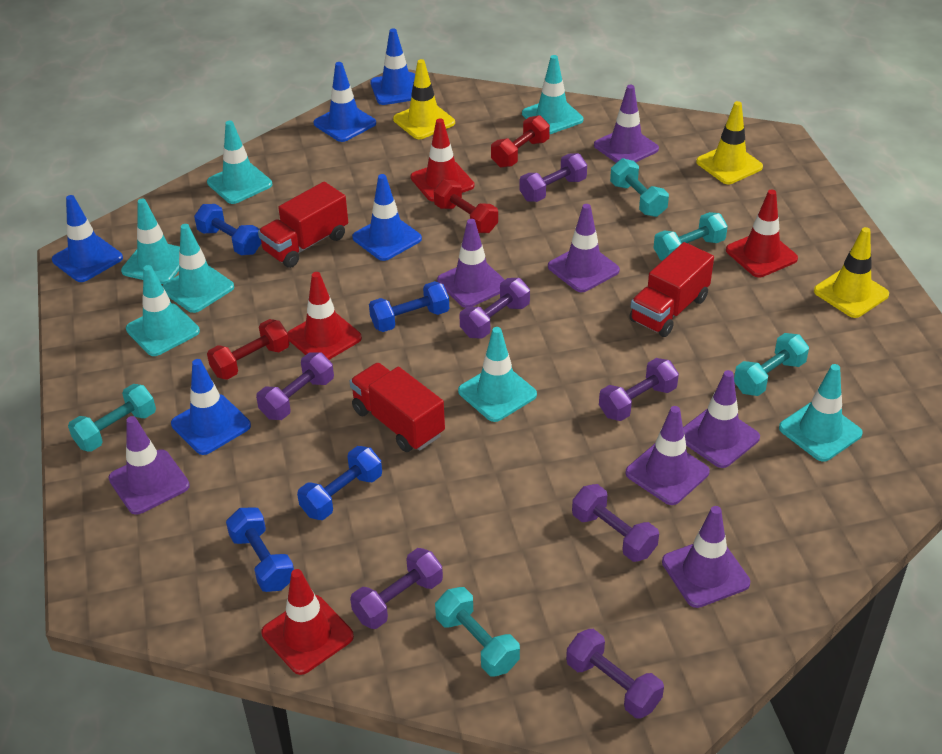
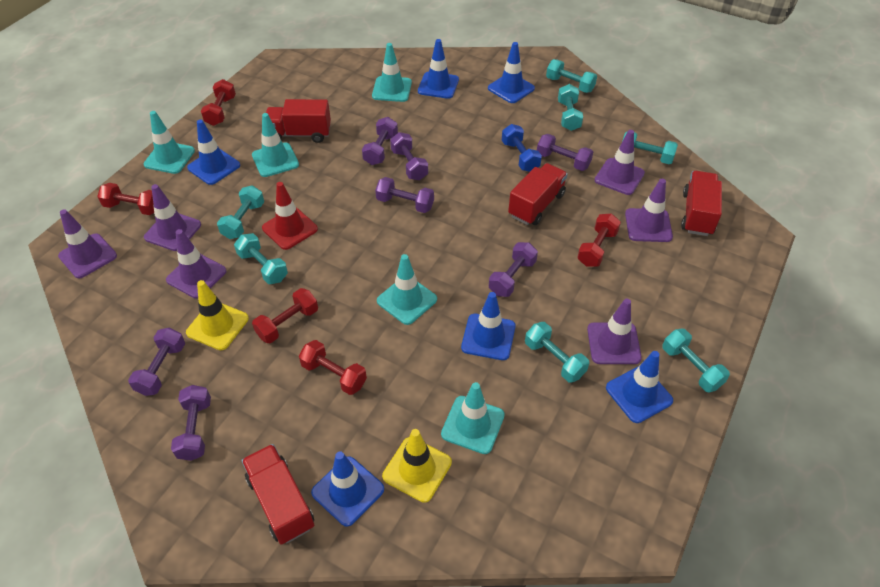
blue dumbbell: [194,204,262,255] [226,507,294,592] [297,446,382,520] [369,281,449,332] = 4 -> [502,124,542,172] = 1
blue traffic cone: [52,195,123,282] [171,359,251,455] [313,62,376,142] [352,174,422,261] [370,28,415,105] = 5 -> [187,120,240,185] [311,452,384,527] [418,39,459,99] [461,292,515,360] [488,42,535,103] [606,351,673,423] = 6
purple traffic cone: [108,416,190,515] [437,219,505,308] [548,204,620,292] [594,85,659,163] [625,406,710,505] [662,506,750,608] [683,370,760,468] = 7 -> [58,209,117,278] [144,184,201,251] [166,229,226,299] [587,299,642,364] [595,130,645,195] [625,179,673,242] = 6
red dumbbell: [207,319,289,380] [434,180,498,233] [491,115,550,168] = 3 -> [97,183,154,215] [201,79,236,126] [252,288,318,343] [299,340,367,395] [577,214,621,267] = 5
red traffic cone: [261,569,354,675] [287,272,362,360] [411,119,474,202] [726,190,798,277] = 4 -> [262,182,318,250] = 1
red truck: [258,182,348,268] [349,363,445,452] [629,242,714,337] = 3 -> [241,444,314,545] [266,99,331,143] [508,163,568,225] [681,171,722,236] = 4
turquoise dumbbell: [68,384,156,452] [435,587,520,677] [610,158,669,217] [654,212,728,261] [734,333,809,396] = 5 -> [217,185,264,239] [234,233,288,284] [525,322,589,383] [546,59,597,93] [558,84,583,131] [623,131,678,164] [662,329,730,393] = 7
turquoise traffic cone: [121,199,180,284] [126,265,200,356] [162,224,234,313] [207,121,272,204] [458,327,537,422] [522,55,583,135] [779,364,863,462] = 7 -> [143,111,195,174] [252,113,299,177] [372,43,412,102] [377,254,437,325] [441,382,505,454] = 5
yellow traffic cone: [393,59,455,139] [696,101,763,184] [814,227,889,318] = 3 -> [186,280,249,350] [382,429,452,503] = 2

